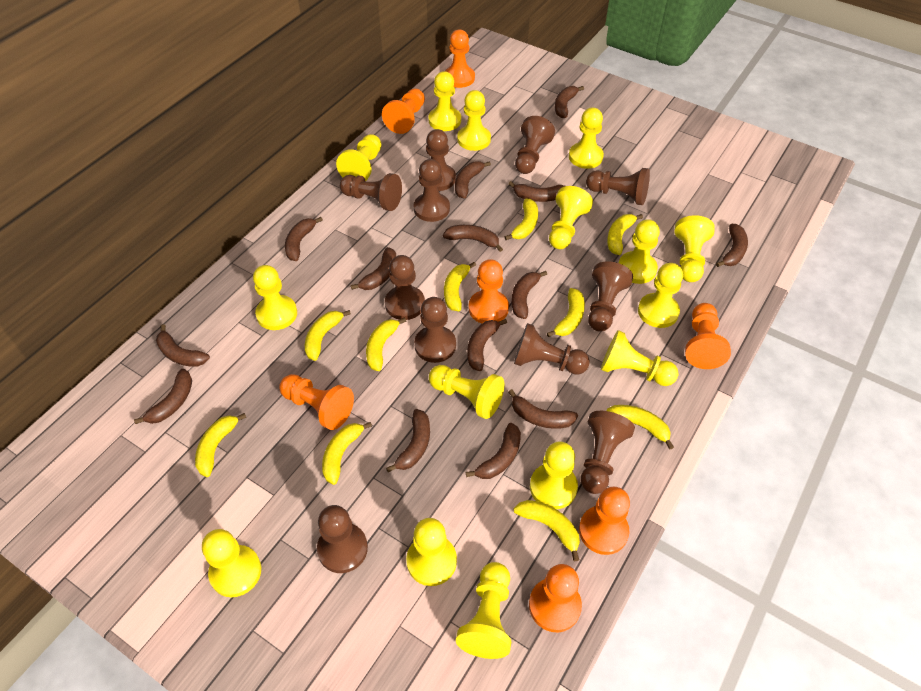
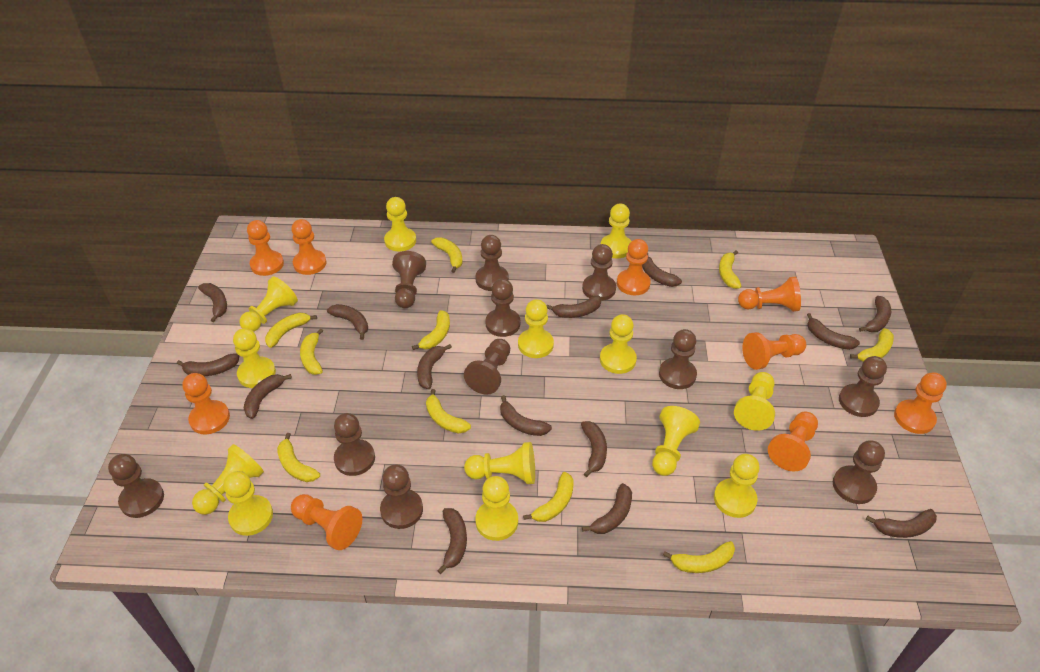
orange pawn: [279,374,354,430] [382,88,425,134] [445,30,475,88] [469,259,509,323] [529,564,582,632] [579,487,630,555] [685,303,731,369] = 7 -> [182,373,230,435] [247,220,284,276] [291,219,326,275] [291,494,362,550] [617,239,651,295] [738,277,801,312] [742,332,806,370] [768,412,818,471] [894,372,947,434] = 9
yellow pawn: [202,529,261,597] [253,265,297,330] [336,134,381,181] [406,518,457,586] [428,71,461,131] [429,365,504,419] [456,562,511,659] [457,90,491,151] [530,442,578,509] [549,186,593,249] [569,107,604,169] [601,330,679,386] [619,219,660,284] [638,263,683,328] [675,215,715,282] = 15 -> [192,444,264,515] [223,471,273,536] [233,328,276,388] [239,277,298,332] [384,197,416,251] [464,442,535,484] [475,476,518,541] [518,299,554,358] [600,314,637,374] [601,204,632,258] [652,406,700,476] [714,454,760,518] [734,372,775,431] = 13

